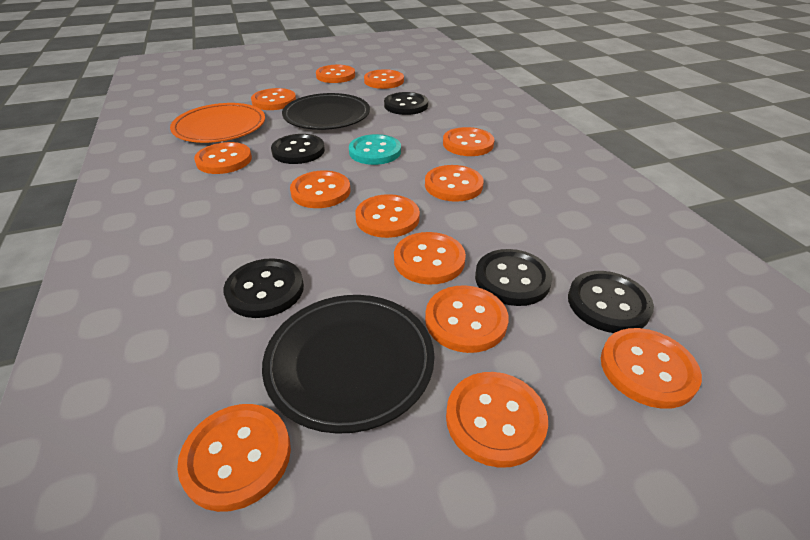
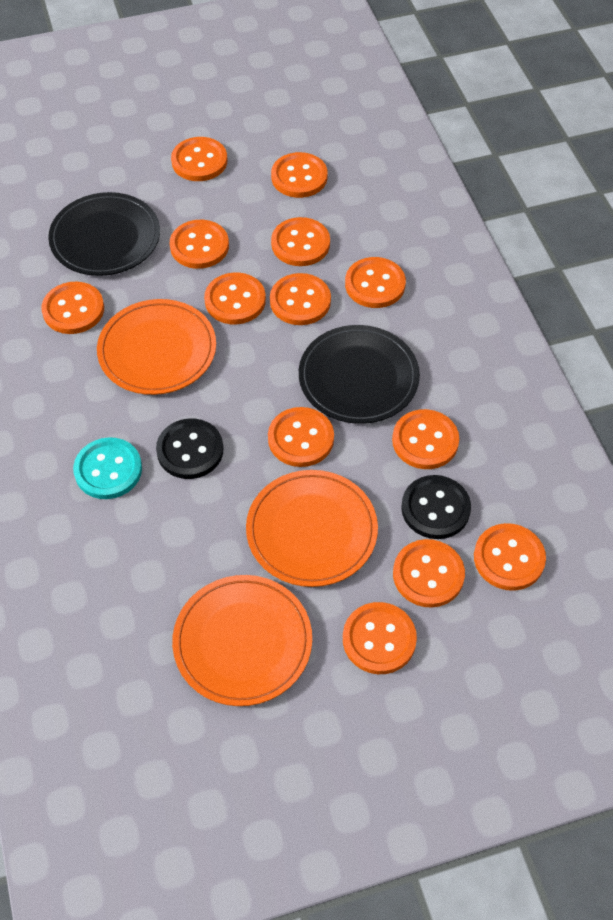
black button: [223,258,304,318] [271,134,325,164] [384,92,428,115] [475,249,552,306] [568,271,654,333] = 5 -> [156,418,223,479] [401,475,471,539] = 2
orange plate: [170,103,265,143] = 1 -> [97,299,216,395] [172,575,312,706] [246,470,378,587] = 3

